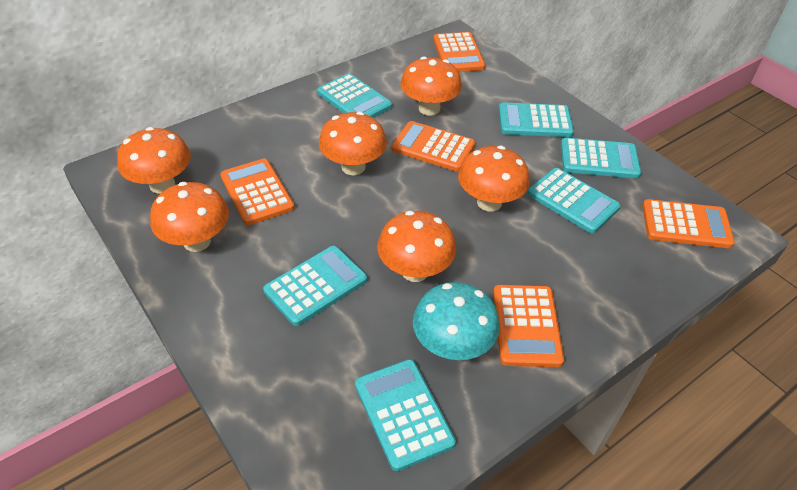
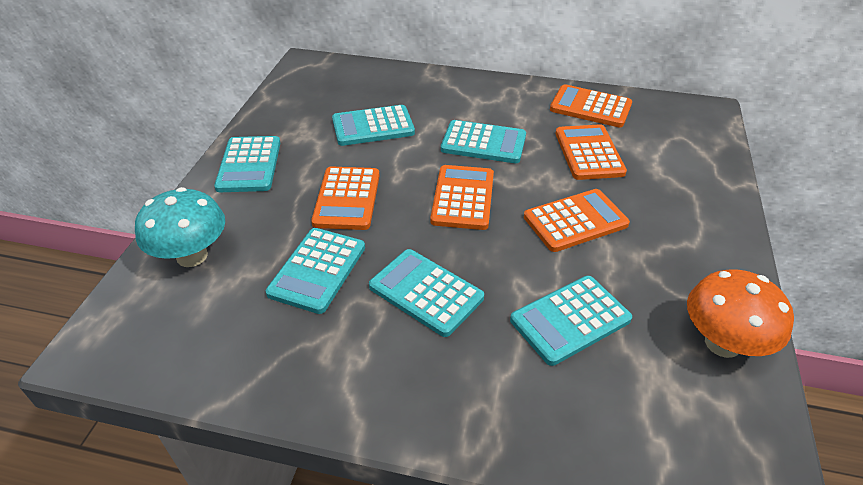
orange mushroom: [117,127,191,194] [150,182,229,252] [319,112,387,175] [377,211,456,282] [400,57,462,116] [458,146,530,212] = 6 -> [687,269,794,358] = 1

